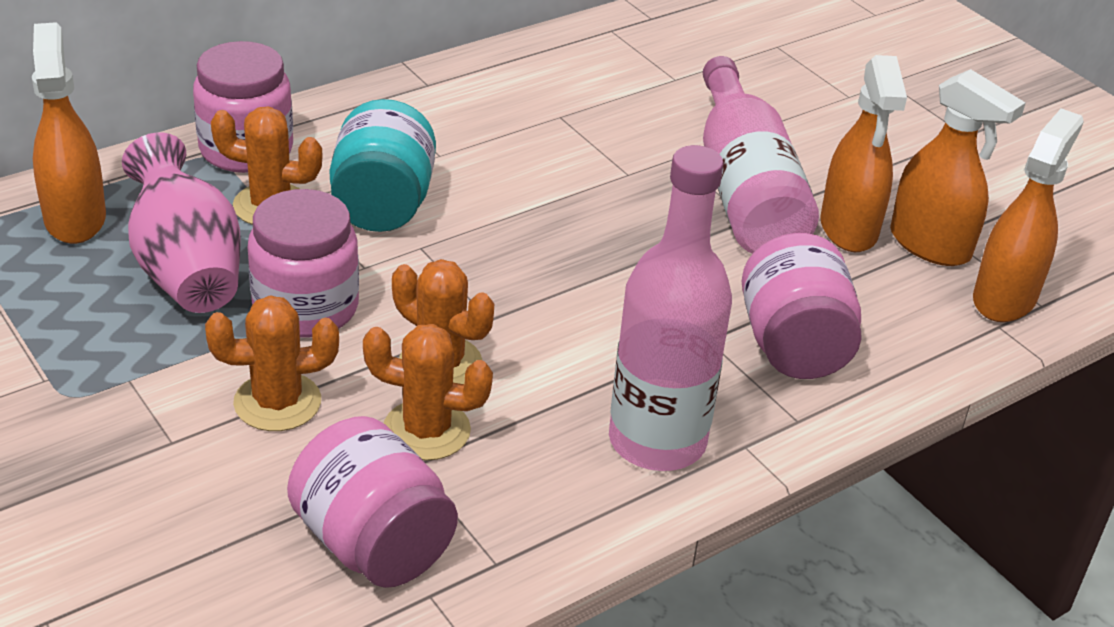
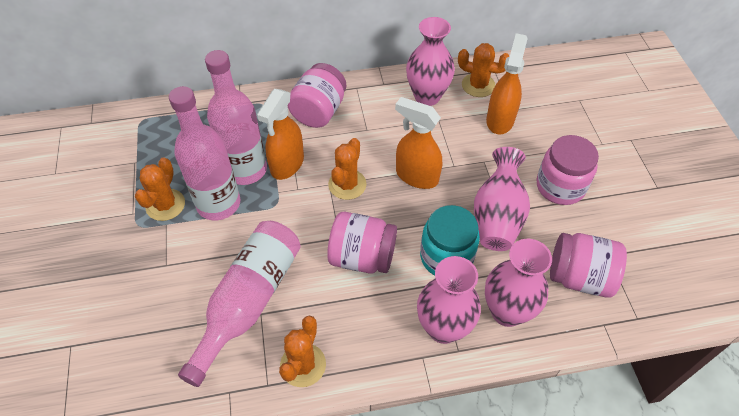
orange spray bottle: [32,22,106,244] [820,55,907,252] [890,69,1026,266] [973,108,1084,322] = 4 -> [257,89,304,180] [395,97,442,189] [486,33,528,134] = 3
pink bottle: [609,145,732,471] [703,56,819,254] = 2 -> [169,86,240,220] [178,221,301,387] [205,50,267,185] = 3
pink vase: [122,133,240,313] = 1 -> [406,17,455,106] [417,256,481,344] [474,147,530,251] [485,239,552,327] = 4

